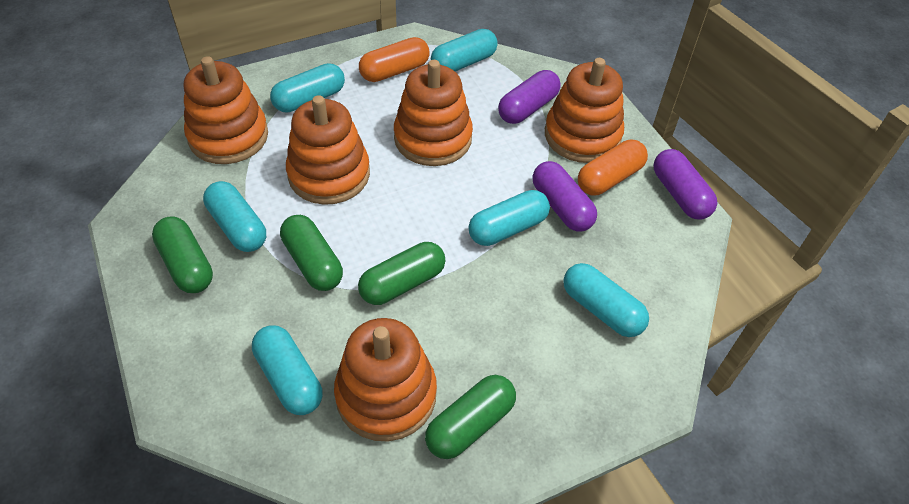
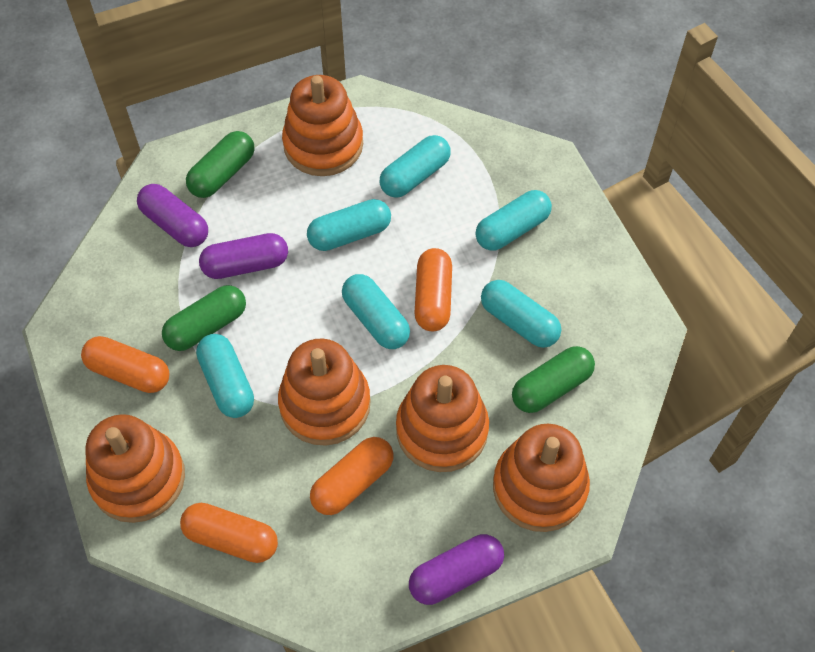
green capsule: [152,216,213,293] [280,215,343,291] [358,242,445,305] [425,375,516,459] = 4 -> [162,285,246,351] [186,131,254,198] [512,346,595,413] = 3
orange capsule: [359,37,430,82] [578,139,648,195] = 2 -> [81,336,169,393] [180,503,278,563] [310,437,394,515] [414,248,452,331] = 4

